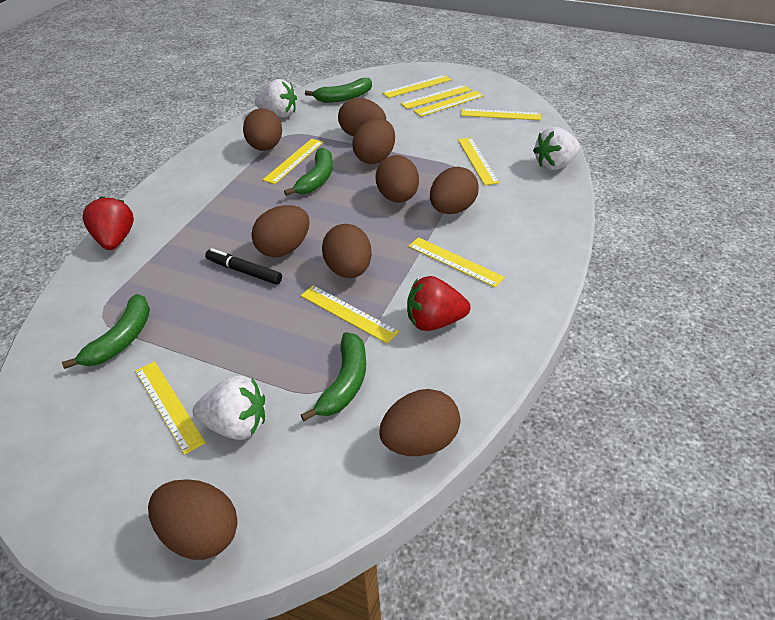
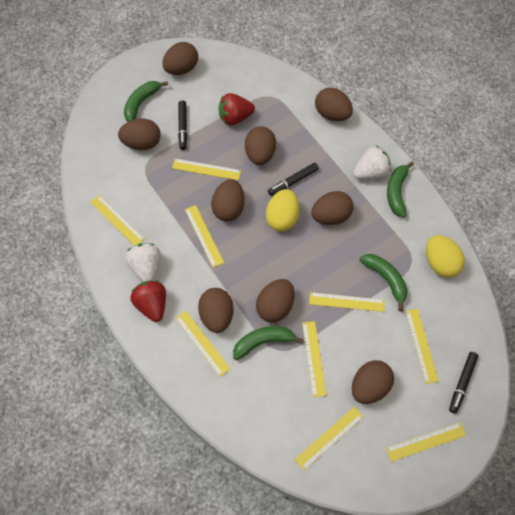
black marker: [205,248,282,285] = 1 -> [178,101,187,150] [268,163,319,196] [449,352,478,414] = 3
white strawberry: [193,375,265,440] [255,79,297,118] [533,127,580,170] = 3 -> [125,243,161,282] [353,146,391,179] = 2
yellow egg: none = 0 -> [266,189,299,231] [426,235,465,278] = 2

